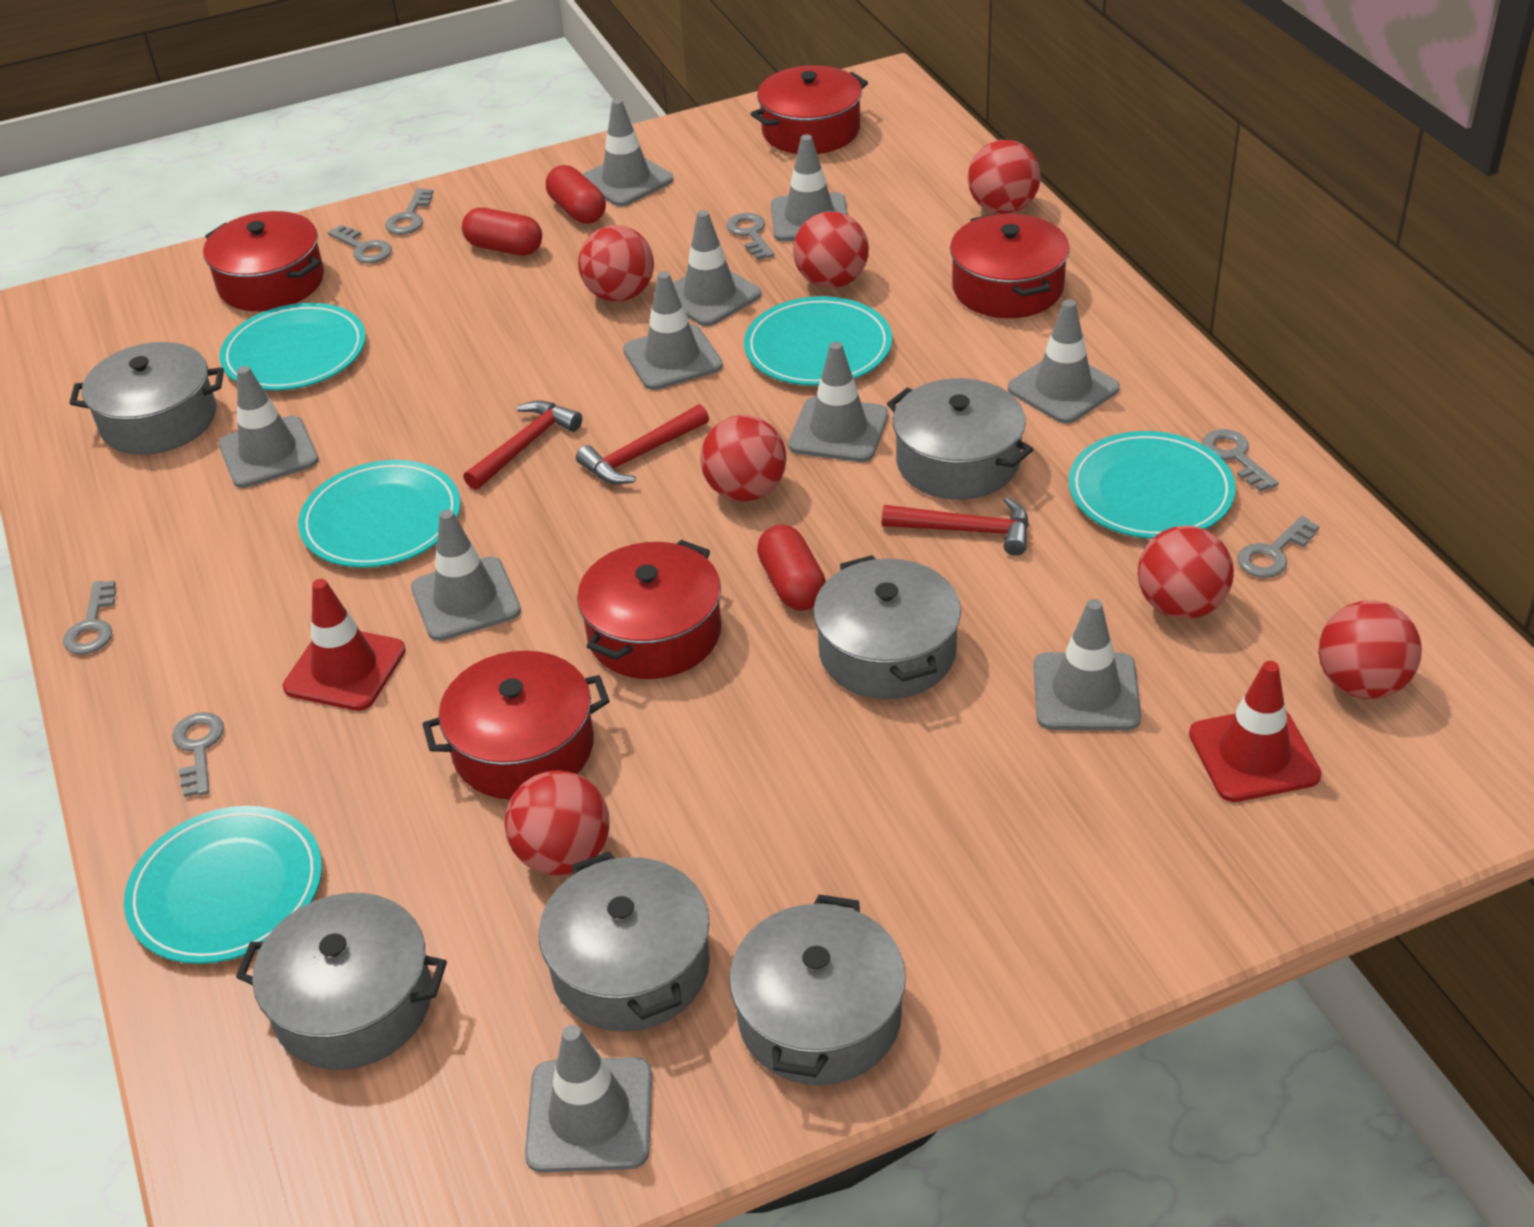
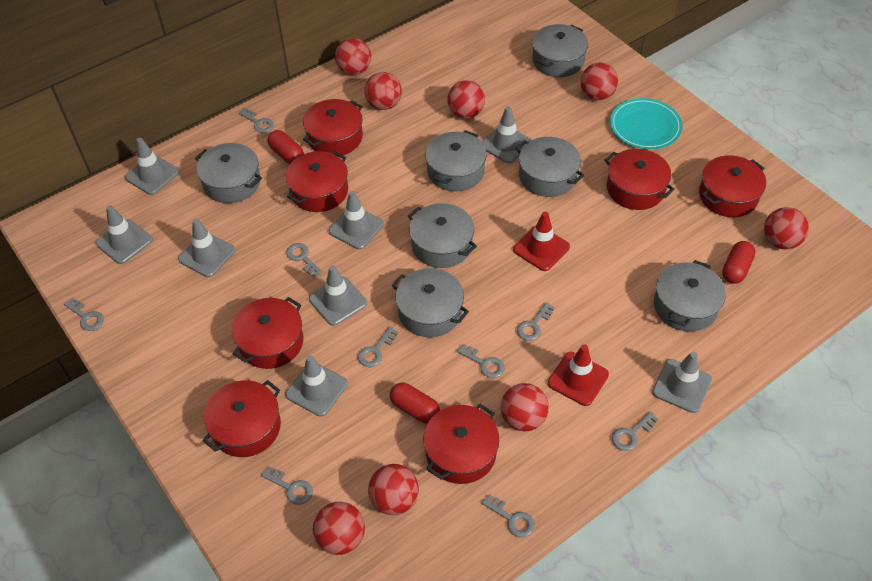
grey key: [63,581,116,654] [172,712,224,797] [328,225,392,263] [385,188,433,235] [727,213,775,260] [1202,429,1279,491] [1237,516,1319,578] = 7 -> [64,297,104,331] [238,108,274,133] [261,466,313,505] [286,243,323,277] [358,327,398,367] [457,344,505,378] [482,494,535,538] [517,302,555,341] [612,411,659,451] = 9
grey pot: [69,342,224,455] [236,893,447,1070] [539,851,710,1032] [729,894,906,1085] [813,555,961,699] [887,378,1033,500] = 6 -> [195,143,262,203] [391,268,469,337] [408,203,477,268] [425,130,487,191] [516,137,584,197] [532,24,588,77] [654,260,726,332] = 7
grey traffic cone: [219,366,319,488] [411,509,521,641] [525,1025,652,1173] [583,99,673,206] [623,271,723,390] [673,210,761,326] [771,134,848,241] [788,341,888,462] [1008,300,1120,424] [1033,599,1141,730] = 10 -> [96,205,153,264] [125,138,179,195] [178,218,235,277] [286,355,348,417] [309,265,367,326] [329,191,384,249] [481,106,531,163] [652,352,712,413] = 8
red ball: [505,770,610,875] [578,225,654,301] [700,415,787,502] [793,211,869,288] [968,140,1041,214] [1138,525,1234,619] [1318,600,1422,699] = 7 -> [313,502,365,555] [335,38,371,75] [364,72,402,110] [368,464,419,515] [447,80,485,119] [501,383,549,432] [580,62,618,100] [764,207,809,250] = 8
red hammer: [463,401,582,490] [576,404,709,484] [882,497,1029,556] = 3 -> none = 0
red pot: [203,211,324,311] [423,651,609,799] [577,540,721,679] [751,65,868,154] [950,213,1070,318] = 5 -> [203,380,281,457] [232,297,303,369] [285,151,348,212] [303,99,363,155] [423,404,499,484] [604,149,675,210] [699,156,766,217] = 7
turquoise plate: [124,806,322,964] [219,303,366,390] [298,460,461,568] [744,296,892,386] [1068,431,1236,539] = 5 -> [610,98,683,149] = 1

